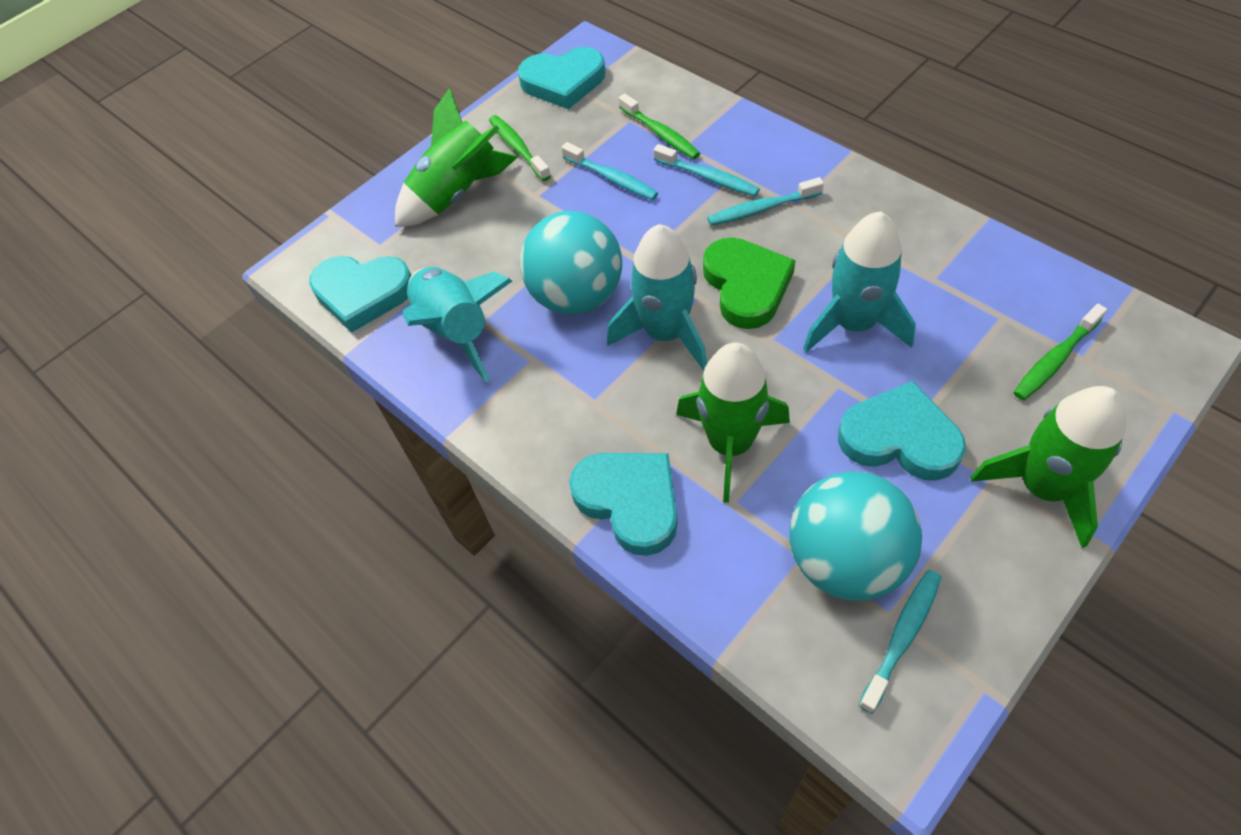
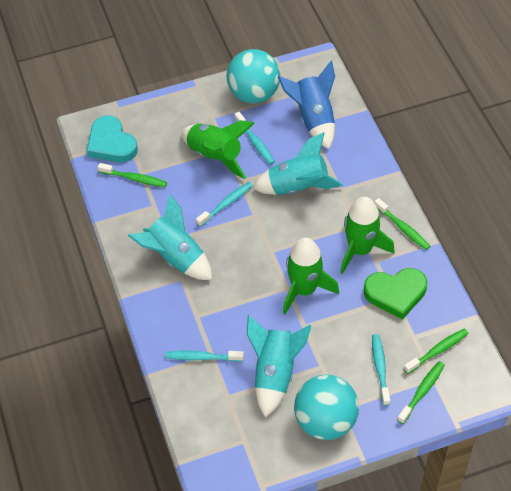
blue rocket: none = 0 -> [278,61,335,149] = 1
green toothbrush: [489,115,551,181] [619,93,700,159] [1013,304,1107,400] = 3 -> [98,163,167,187] [374,198,430,250] [397,361,445,424] [404,328,468,374] = 4
turquoise heart: [309,256,412,333] [518,47,606,109] [569,453,677,556] [838,381,966,481] = 4 -> [87,115,138,162] = 1

